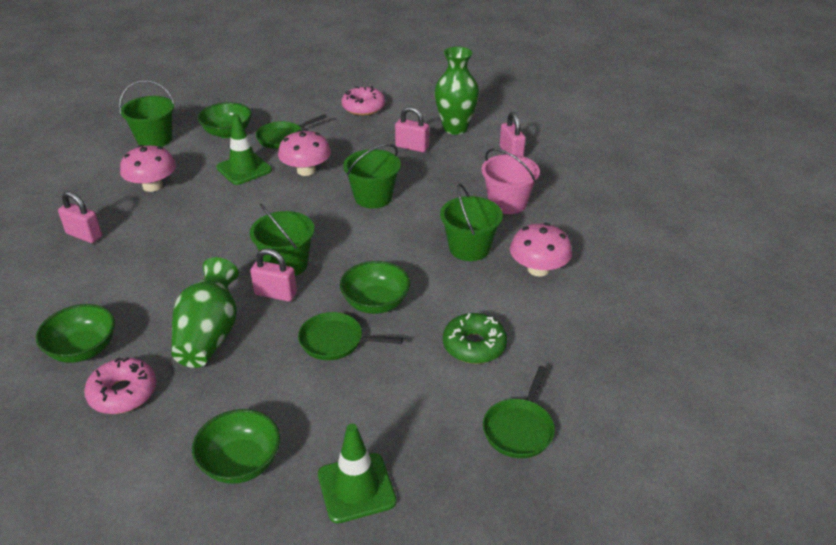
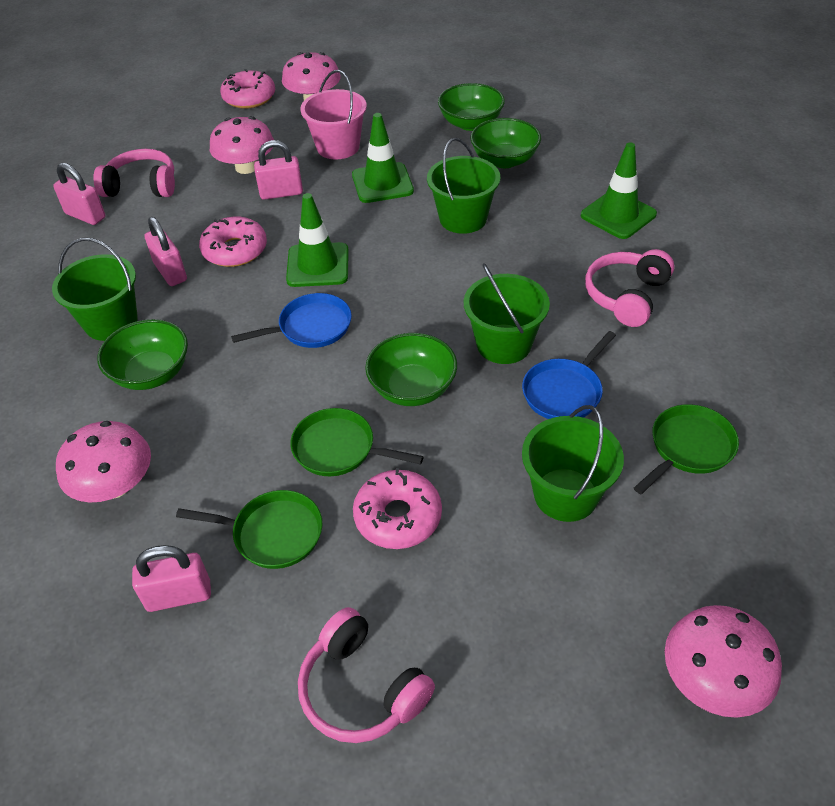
blue pan: none = 0 -> [231,293,352,348] [522,331,616,419] = 2
green donut: [443,313,507,364] = 1 -> none = 0
green traffic cone: [216,114,272,185] [318,424,397,523] = 2 -> [286,193,349,287] [352,113,414,203] [581,142,657,239] = 3
green vase: [171,257,239,368] [434,47,479,135] = 2 -> none = 0
pink donut: [84,357,157,414] [342,86,385,116] = 2 -> [199,217,267,267] [220,69,275,109] [353,468,442,549] = 3
pink headphones: none = 0 -> [93,149,175,197] [298,607,435,743] [585,249,674,327] = 3
pink mushroom: [120,145,176,192] [278,130,331,176] [510,223,572,277] = 3 -> [56,421,151,502] [210,116,274,174] [282,52,341,100] [665,605,782,718] = 4

